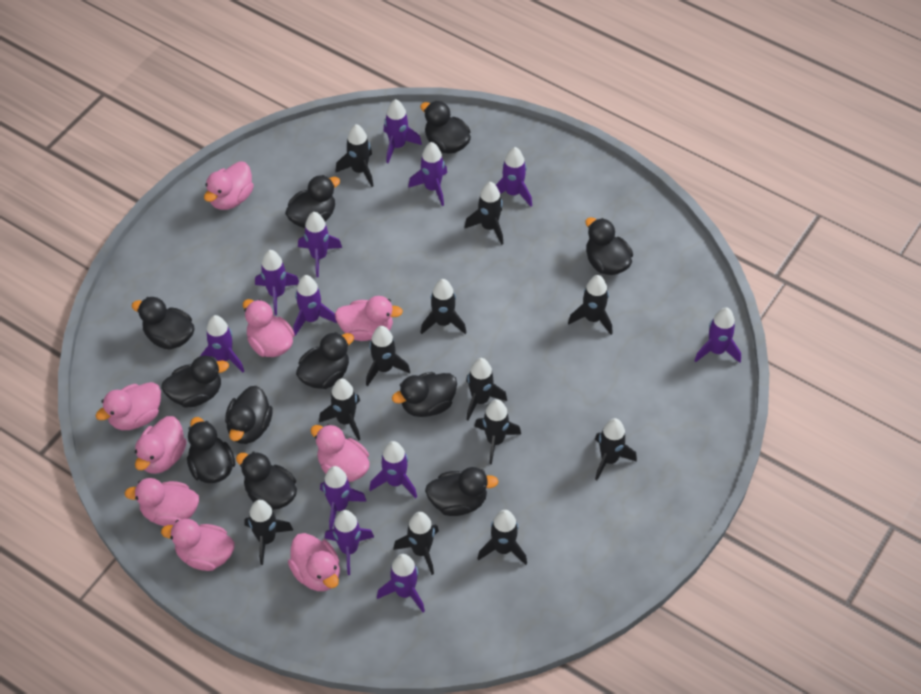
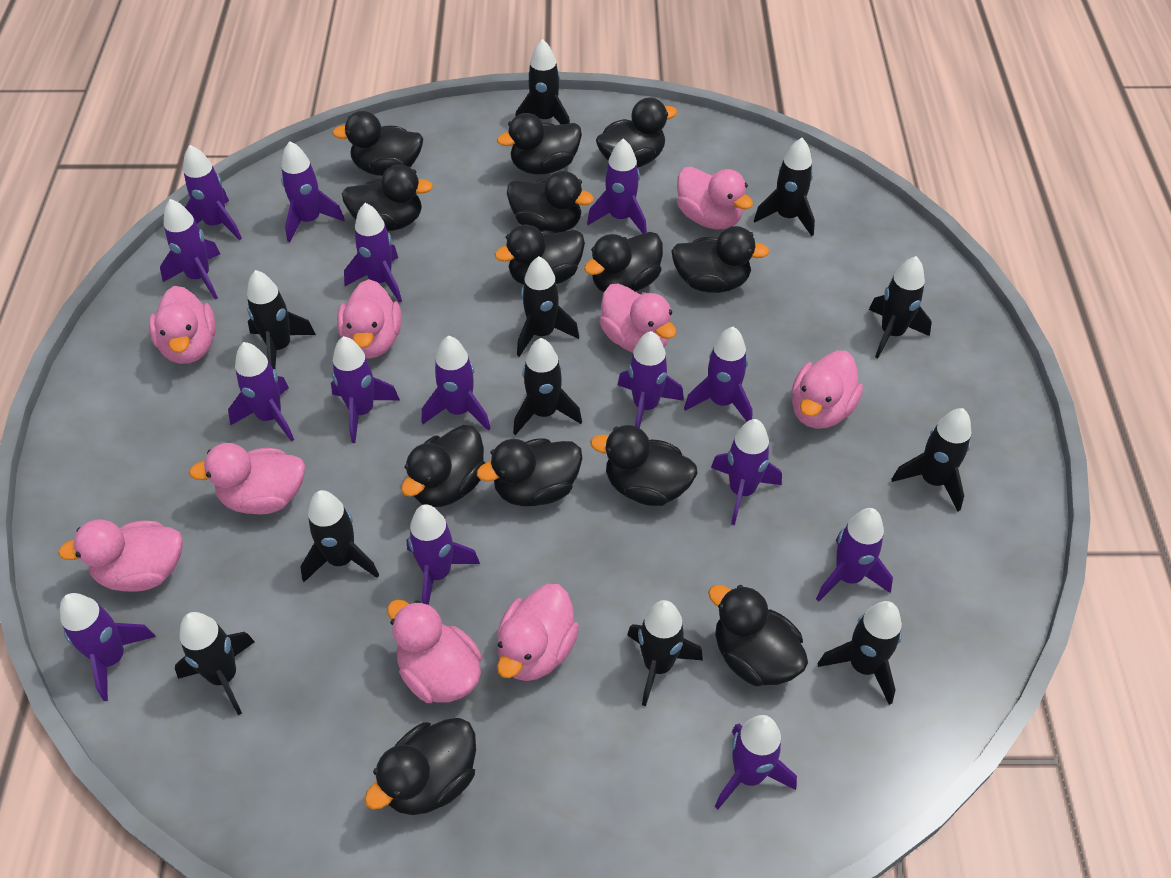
black duck: [132,297,195,350] [161,356,229,408] [187,417,235,483] [225,386,273,444] [236,451,297,510] [285,175,340,228] [296,332,354,389] [392,372,457,417] [420,101,471,154] [425,467,499,516] [585,217,633,275] = 11 -> [332,111,423,176] [342,164,433,231] [364,718,476,815] [401,425,485,507] [477,438,583,506] [495,225,585,285] [497,113,582,174] [507,171,594,233] [584,232,663,292] [590,425,698,506] [596,97,677,168] [671,226,770,293] [708,585,808,686] = 13
black rocket: [245,500,294,565] [319,379,360,441] [335,124,373,187] [366,326,410,386] [393,512,439,575] [421,279,467,334] [465,182,503,245] [466,358,507,421] [474,399,521,464] [477,510,527,565] [568,275,612,335] [595,418,637,480] = 12 -> [175,612,255,715] [247,270,316,369] [300,490,379,582] [513,338,582,435] [515,39,570,125] [517,256,579,357] [627,600,703,706] [754,138,815,236] [818,601,902,705] [869,256,932,358] [892,408,971,512] = 11
purple rocket: [200,315,244,372] [255,250,299,315] [293,275,337,336] [298,212,342,277] [320,466,367,530] [325,510,374,575] [369,441,417,498] [377,554,425,612] [383,99,422,163] [408,142,447,206] [496,147,532,207] [694,308,741,363] = 12 -> [60,593,156,701] [160,199,220,299] [183,145,242,240] [228,342,294,441] [281,141,345,243] [331,336,400,443] [344,203,402,303] [406,504,480,605] [422,336,491,431] [587,138,647,233] [618,331,684,428] [684,327,753,421] [711,419,782,525] [715,715,797,809] [816,508,893,602] = 15

